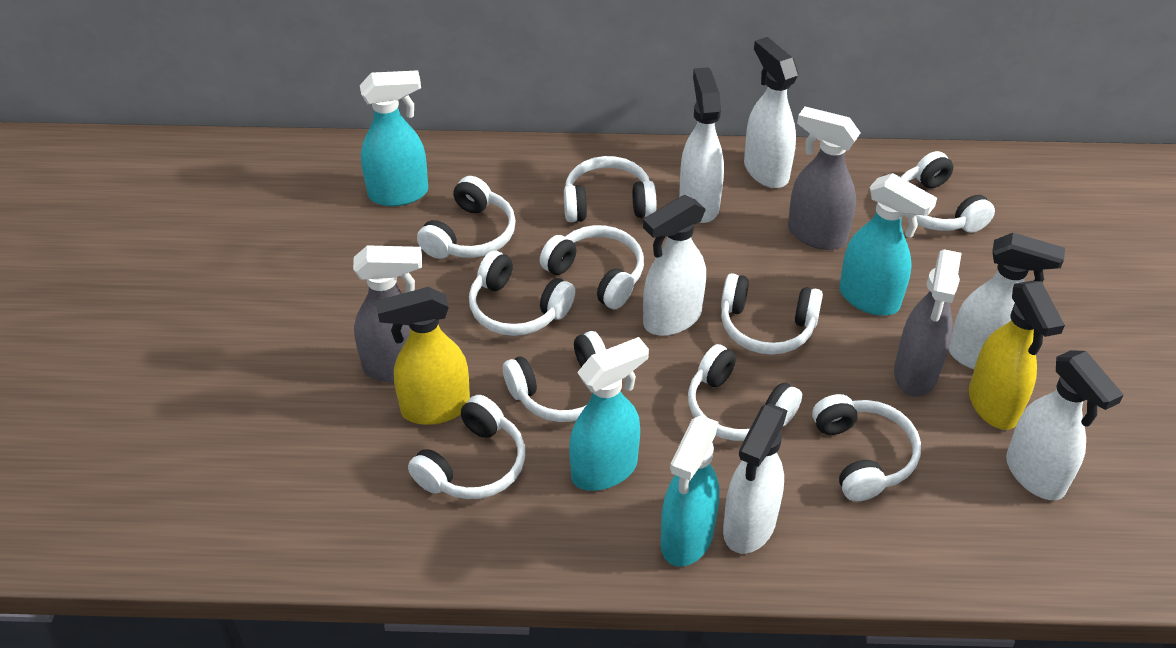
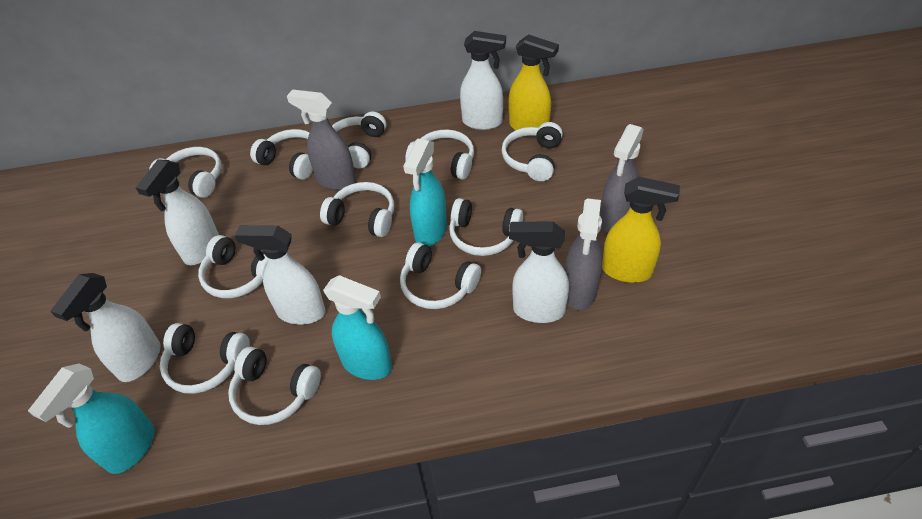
turquoise spray bottle: [360,70,428,206] [569,337,649,491] [661,416,719,567] [839,173,937,316] = 4 -> [28,363,155,474] [323,275,392,380] [403,139,447,246] = 3
white headphones: [408,395,525,499] [417,176,516,259] [469,251,575,336] [503,331,606,422] [540,225,644,309] [564,156,657,222] [688,344,802,441] [721,273,823,355] [812,394,921,501] [901,151,995,233] = 10 -> [149,147,221,198] [160,323,250,394] [198,235,268,298] [228,347,321,425] [250,129,313,180] [320,182,394,237] [332,112,386,168] [400,242,481,309] [405,129,474,180] [449,198,523,256] [502,122,563,181] = 11
white spray bottle: [643,195,706,336] [679,67,724,223] [723,404,788,554] [744,37,798,188] [949,233,1065,370] [1006,350,1124,500] = 6 -> [50,273,161,382] [136,159,219,265] [234,225,326,325] [460,31,506,130] [509,221,569,323] = 5

